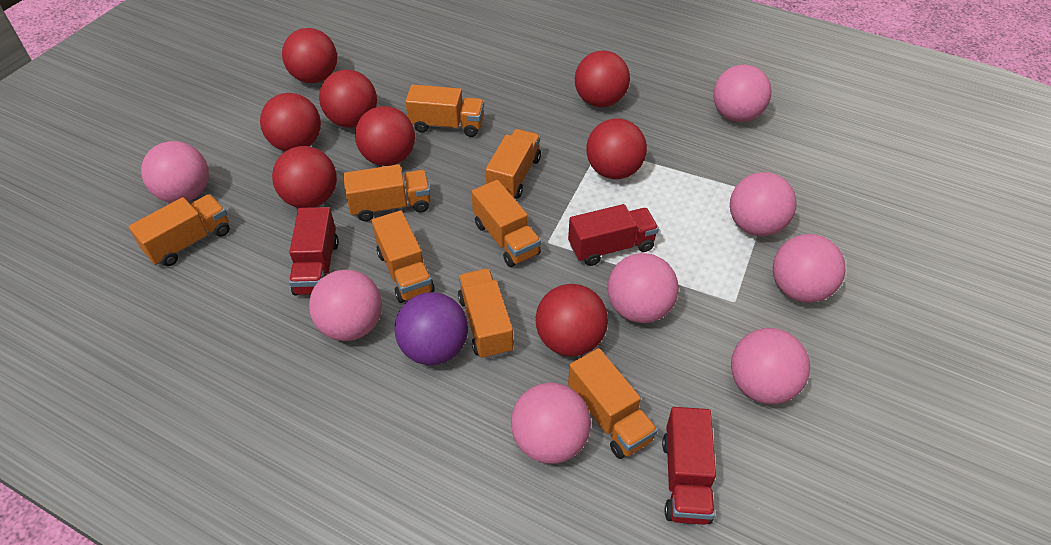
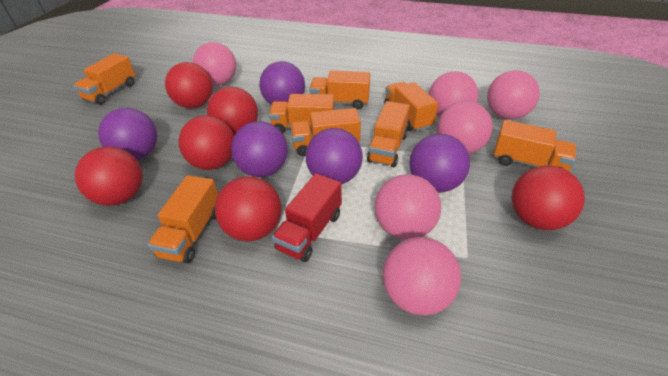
pink ball: [141,141,209,203] [309,269,382,341] [511,382,591,464] [608,253,679,323] [713,65,772,122] [730,172,797,236] [731,328,810,404] [773,234,846,303] = 8 -> [193,42,236,86] [375,174,441,240] [383,237,461,316] [429,71,478,117] [437,101,493,154] [487,70,540,120] = 6
purple ball: [394,292,468,365] = 1 -> [98,108,157,160] [231,121,288,177] [259,61,305,105] [306,128,363,184] [409,134,470,192] = 5
red ball: [260,93,321,151] [272,146,337,208] [282,28,337,83] [319,70,377,128] [355,106,415,166] [536,284,608,356] [575,50,630,107] [586,118,647,179] = 8 -> [75,146,143,206] [165,62,213,109] [178,115,234,170] [207,87,258,136] [215,176,281,242] [511,166,585,230] = 6
red truck: [289,207,339,296] [568,204,659,266] [662,407,716,525] = 3 -> [272,173,342,262] = 1

